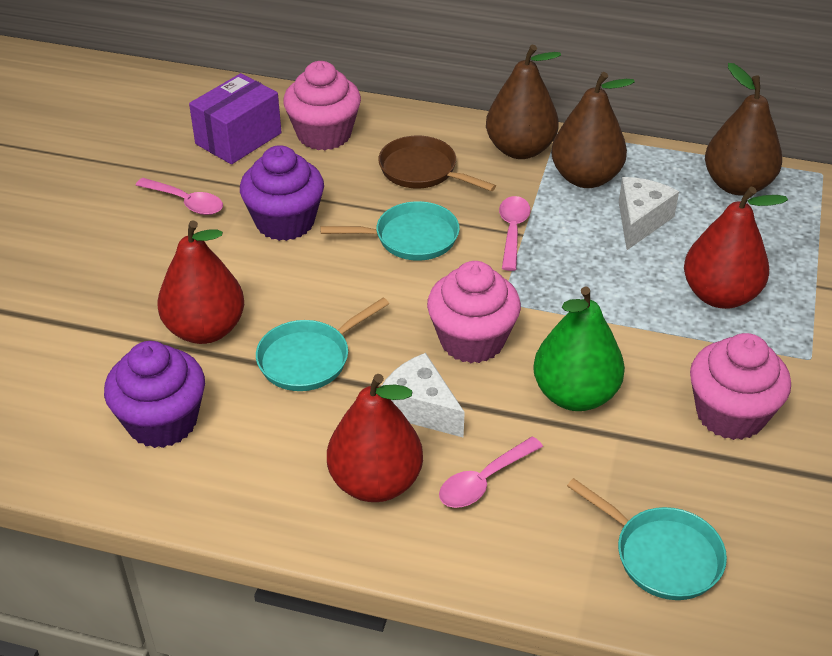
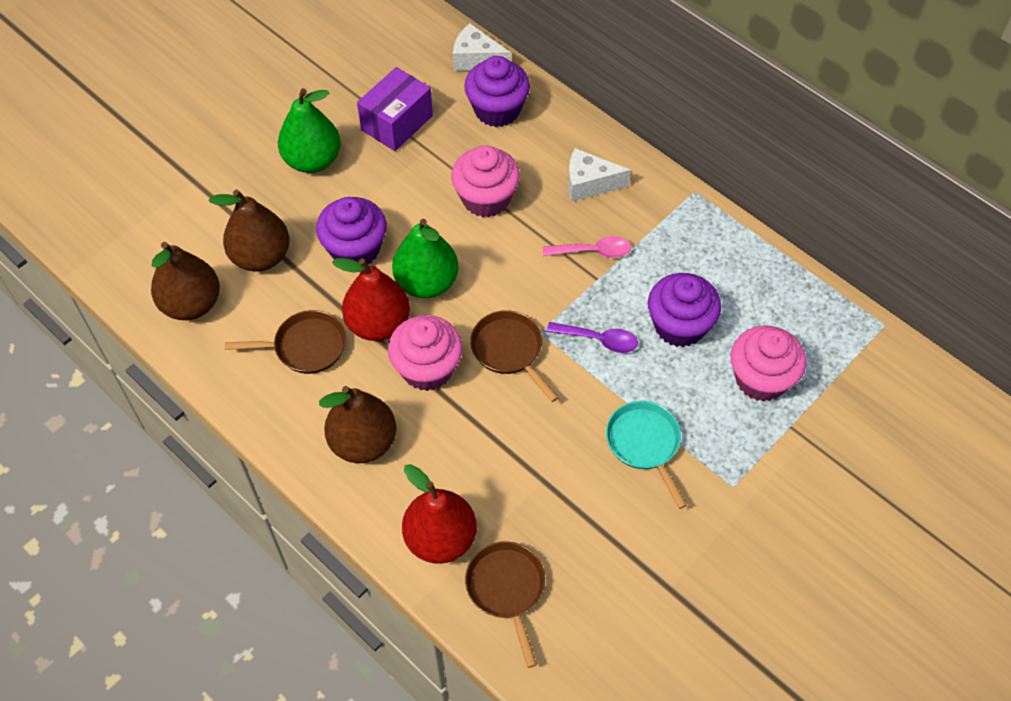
brown pan: [378,136,496,191] = 1 -> [225,310,346,374] [465,541,545,668] [470,310,559,402] = 3
green pear: [533,286,625,411] = 1 -> [278,88,341,173] [392,219,459,298] = 2
pink spoon: [136,178,223,215] [439,437,543,508] [499,196,530,271] = 3 -> [543,236,631,258] = 1
purple cupcake: [104,341,205,448] [240,145,324,241] = 2 -> [316,197,387,264] [464,56,530,127] [648,273,721,347] = 3
purple spoon: none = 0 -> [547,322,638,353] = 1
red pear: [158,220,244,344] [327,374,423,502] [684,187,788,309] = 3 -> [332,258,410,341] [402,464,477,564] = 2
turquoise pan: [256,298,389,391] [320,201,460,261] [567,478,727,600] = 3 -> [606,401,687,509] = 1

